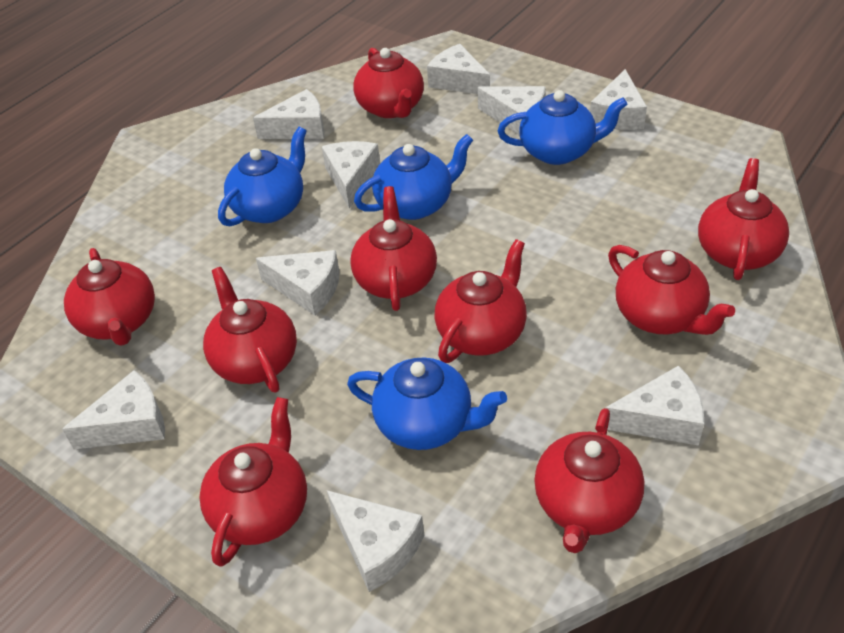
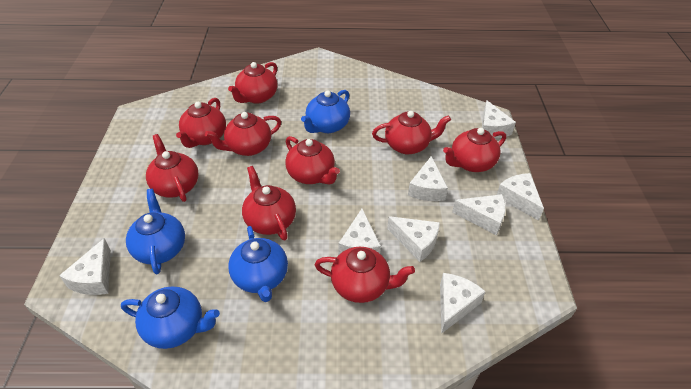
white cheese: [62,370,165,449] [253,89,324,139] [256,250,340,315] [322,141,380,208] [327,490,424,592] [427,44,490,94] [478,86,545,135] [590,69,647,130] [605,365,704,446] = 9 -> [59,238,111,295] [338,209,381,255] [387,216,440,262] [408,156,448,201] [440,273,486,334] [452,194,506,235] [482,100,516,138] [497,173,544,221] = 8

